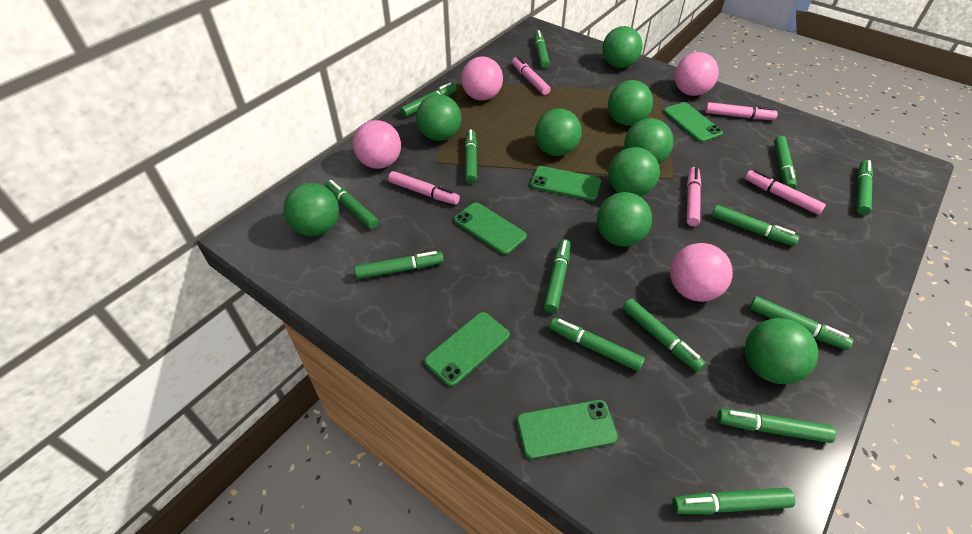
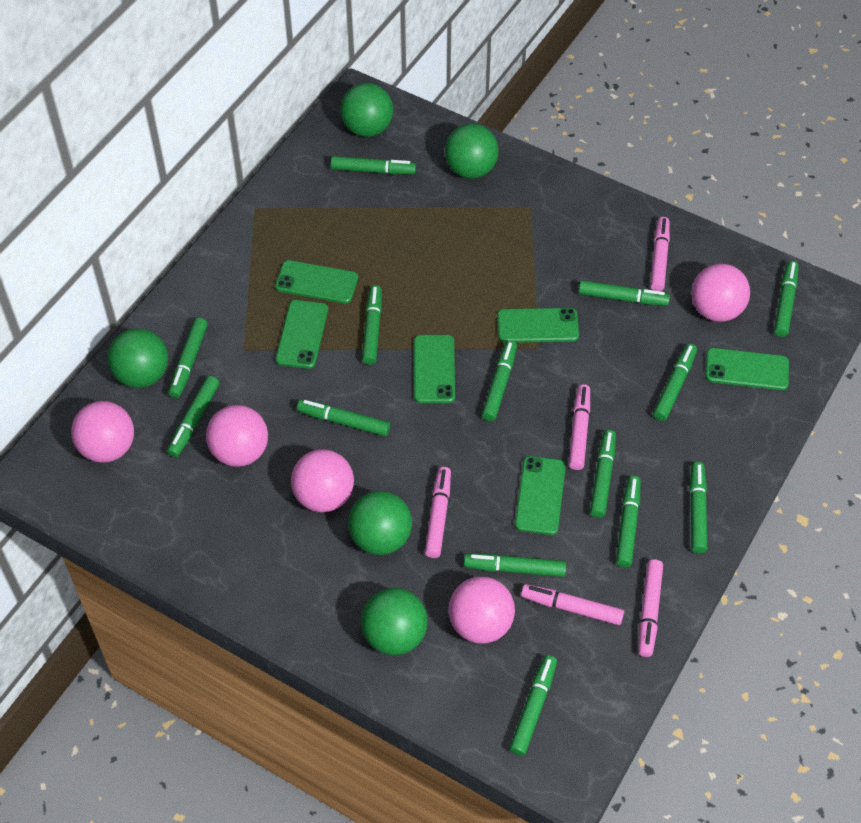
green ball: [283,183,339,236] [416,94,461,141] [535,108,582,156] [597,192,652,246] [602,26,643,68] [608,80,653,126] [608,147,660,197] [624,118,673,164] [745,318,818,384] = 9 -> [108,328,168,388] [340,83,393,137] [348,491,412,555] [361,588,428,655] [445,124,499,179] = 5
green phone: [424,312,510,387] [454,202,527,255] [517,400,618,459] [531,166,601,201] [663,102,723,142] = 5 -> [275,260,358,304] [276,300,328,369] [414,335,455,403] [497,308,579,343] [515,456,566,535] [706,348,789,390] = 6
pink ball: [353,120,401,169] [461,56,503,101] [670,243,733,302] [674,52,719,96] = 4 -> [71,401,134,463] [206,405,268,467] [291,449,354,512] [448,577,515,644] [691,264,750,322] = 5

